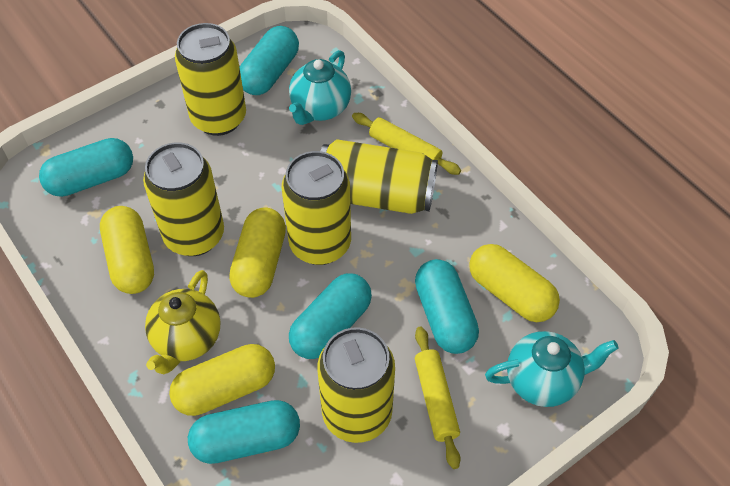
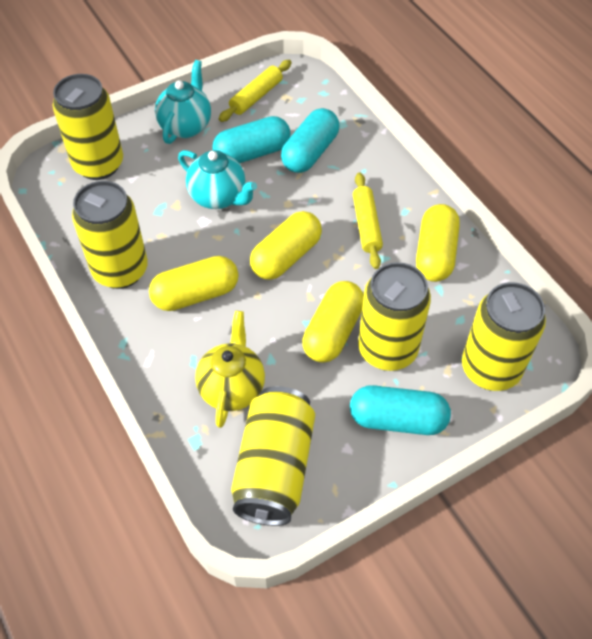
turquoise capsule: [39,138,133,197] [188,400,300,464] [239,26,299,95] [289,273,372,359] [415,259,479,354] = 5 -> [212,116,290,163] [281,108,339,173] [350,385,451,435] = 3

